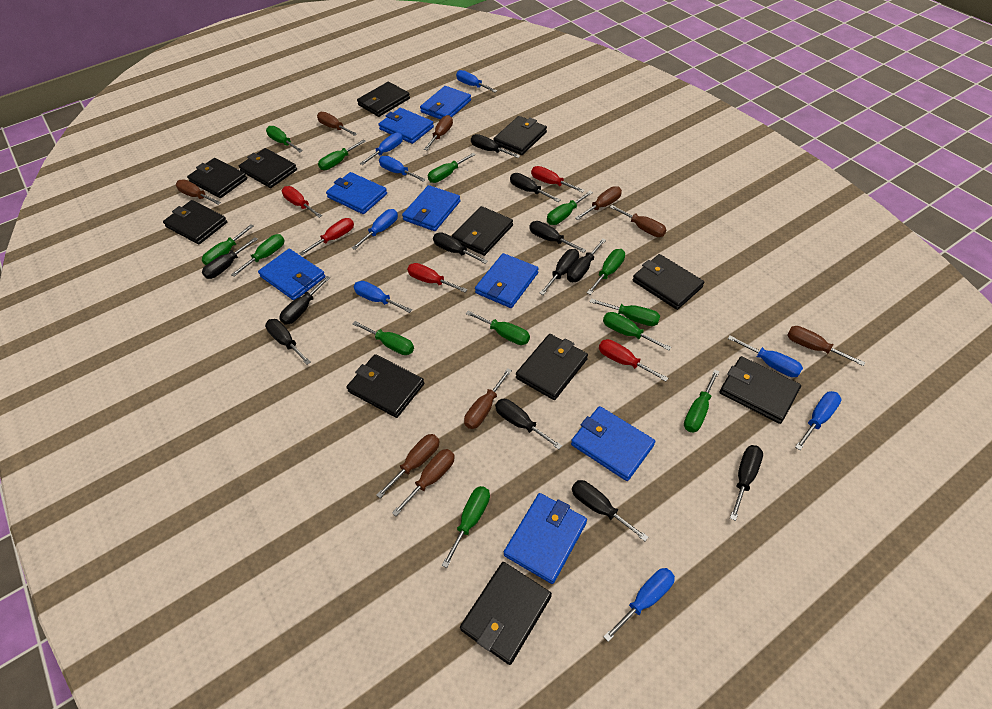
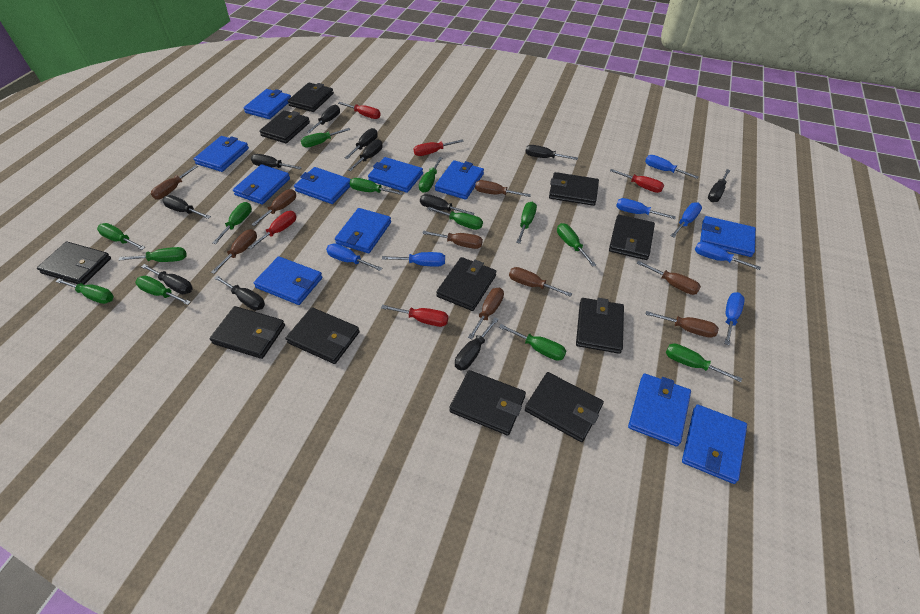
black screwdriver: [202,237,258,279] [265,319,311,364] [279,276,330,325] [433,232,488,264] [471,134,520,158] [495,399,562,449] [510,173,561,202] [529,221,586,253] [539,249,579,295] [567,238,606,282] [572,480,648,541] [730,445,763,521] = 12 -> [141,264,193,294] [162,195,211,219] [214,276,265,310] [251,154,302,169] [307,105,340,133] [345,128,378,159] [348,140,382,171] [420,194,475,215] [455,317,499,370] [525,145,578,160] [708,169,731,202] = 11
blue screwdriver: [352,209,398,250] [354,281,412,313] [360,133,403,165] [379,156,426,182] [456,70,497,92] [603,568,675,642] [728,335,803,377] [795,391,841,450] = 8 -> [326,243,382,271] [382,252,445,267] [616,198,676,219] [645,155,699,179] [671,202,702,237] [695,242,761,270] [724,292,745,345] = 7
blue wallet: [258,249,325,301] [326,172,387,214] [379,108,434,144] [402,185,461,231] [420,86,471,120] [475,253,539,308] [504,493,587,584] [571,406,655,481] = 8 -> [194,136,249,172] [233,164,290,205] [244,89,291,119] [254,256,323,305] [294,167,351,204] [335,208,391,253] [368,157,423,193] [435,160,484,200] [628,373,691,447] [682,405,747,484] [700,216,756,257] = 11

